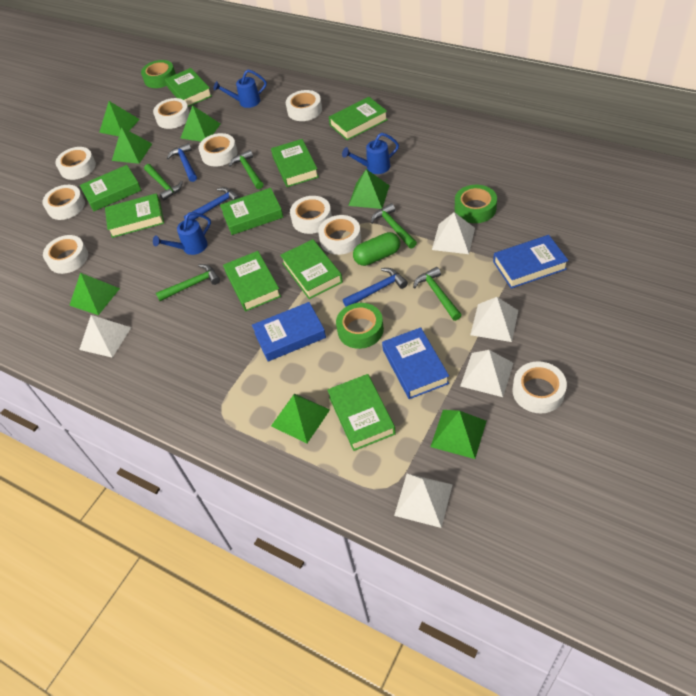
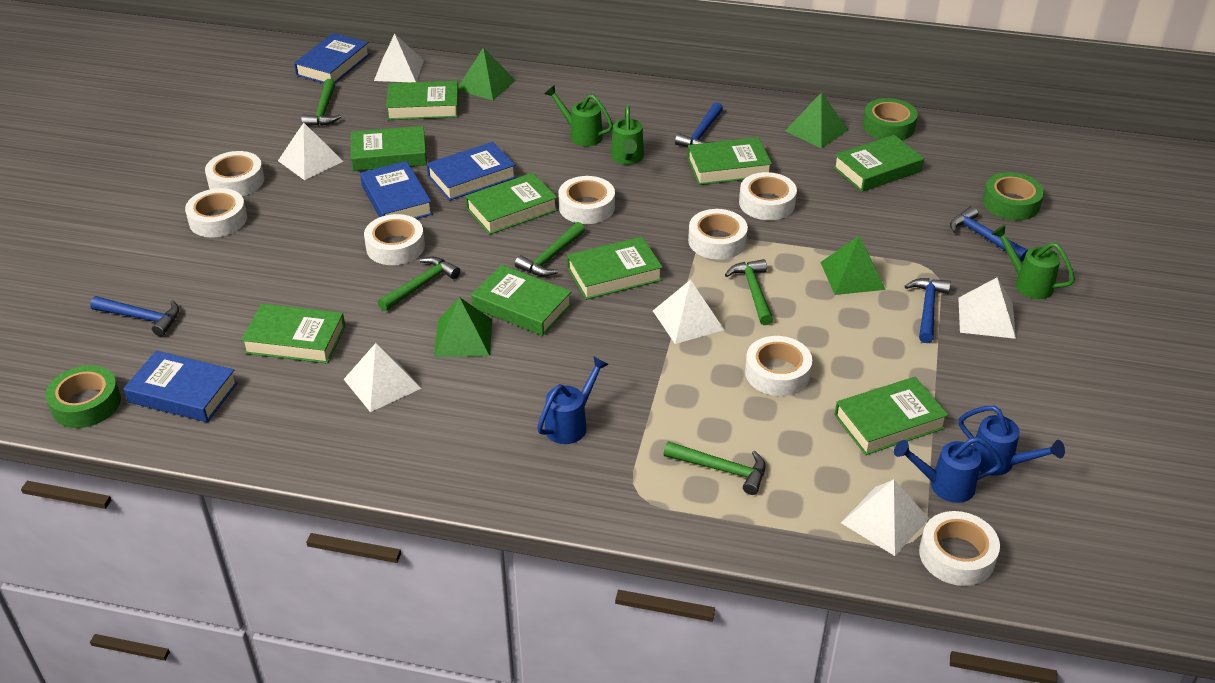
blue book: [252,302,326,361] [382,327,449,399] [493,235,569,289] = 3 -> [123,351,238,422] [294,33,370,83] [360,161,433,219] [427,142,516,201] = 4
blue hammer: [167,143,197,182] [184,187,240,220] [343,268,408,306] = 3 -> [90,296,179,336] [675,102,723,147] [905,278,951,343] [950,206,1028,261] = 4
green capsule: [353,232,400,266] = 1 -> none = 0
green pyramid: [69,273,120,315] [99,101,140,136] [112,127,152,164] [181,105,221,142] [271,393,330,443] [348,169,390,209] [430,410,486,459] = 7 -> [434,297,492,357] [458,48,516,101] [785,92,848,149] [820,236,886,295] = 4
green watering can: none = 0 -> [544,85,613,146] [611,105,644,165] [992,225,1075,299] = 3
white pyramid: [79,315,131,358] [394,474,453,528] [432,212,475,254] [460,350,513,397] [470,297,519,342] = 5 -> [278,122,344,180] [344,343,421,412] [374,34,424,82] [653,280,724,344] [841,479,929,556] [958,278,1016,339] = 6
white tape: [42,185,85,220] [43,235,88,274] [55,147,96,180] [153,98,190,129] [199,133,238,167] [286,90,322,121] [290,196,332,234] [318,215,361,255] [512,361,567,414] = 9 -> [185,188,247,237] [205,151,264,196] [364,214,425,265] [558,176,615,224] [688,209,748,260] [739,172,797,220] [745,336,812,396] [919,511,1000,586] = 8

